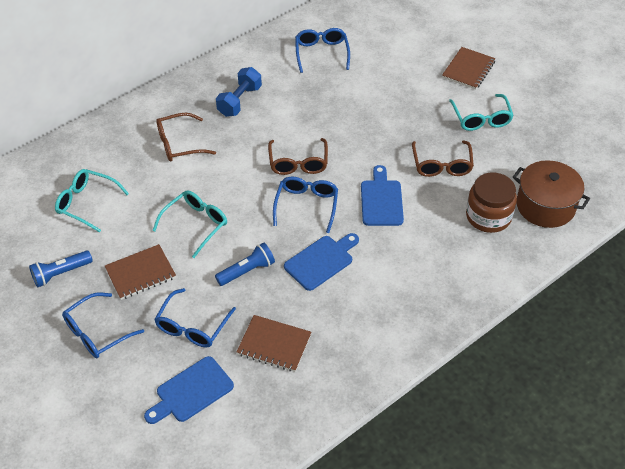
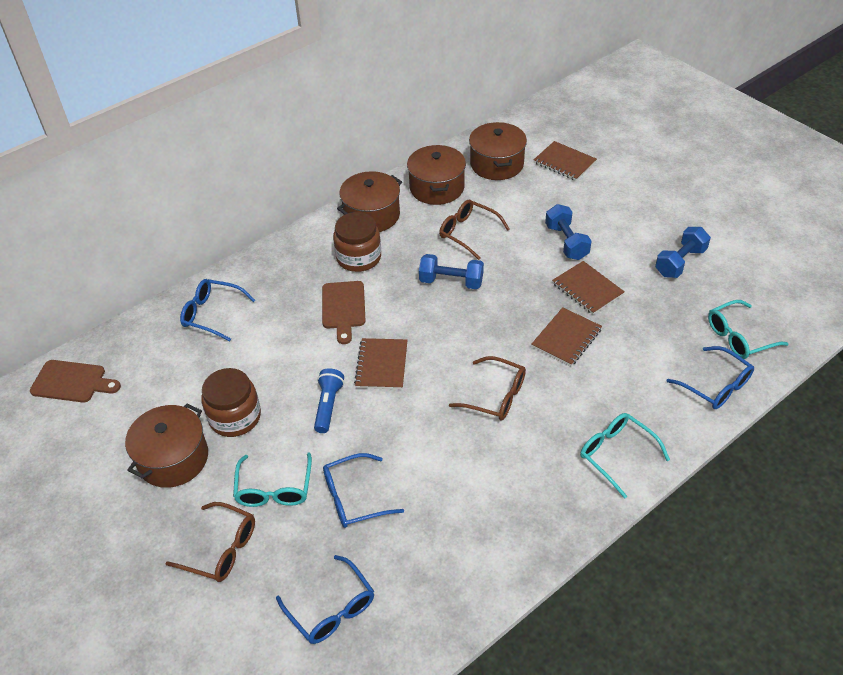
blue cutting board: [144,356,234,424] [284,233,359,291] [361,165,404,226] = 3 -> none = 0
blue dumbbell: [216,67,262,117] = 1 -> [419,254,484,289] [545,204,592,260] [655,227,711,278] = 3
blue flashlight: [29,250,93,287] [215,242,275,286] = 2 -> [314,368,344,433] = 1
brown cutting board: none = 0 -> [30,360,121,403] [322,281,366,344] = 2
brown jar: [466,173,517,233] = 1 -> [201,368,261,437] [333,212,381,272] = 2
brown notebook: [105,244,176,300] [237,315,312,372] [442,47,496,90] = 3 -> [354,338,407,389] [532,307,602,366] [534,141,597,181] [552,261,625,315] = 4
brown pot: [513,160,590,228] = 1 -> [125,404,208,488] [337,171,402,232] [407,145,466,205] [469,122,527,180] = 4

